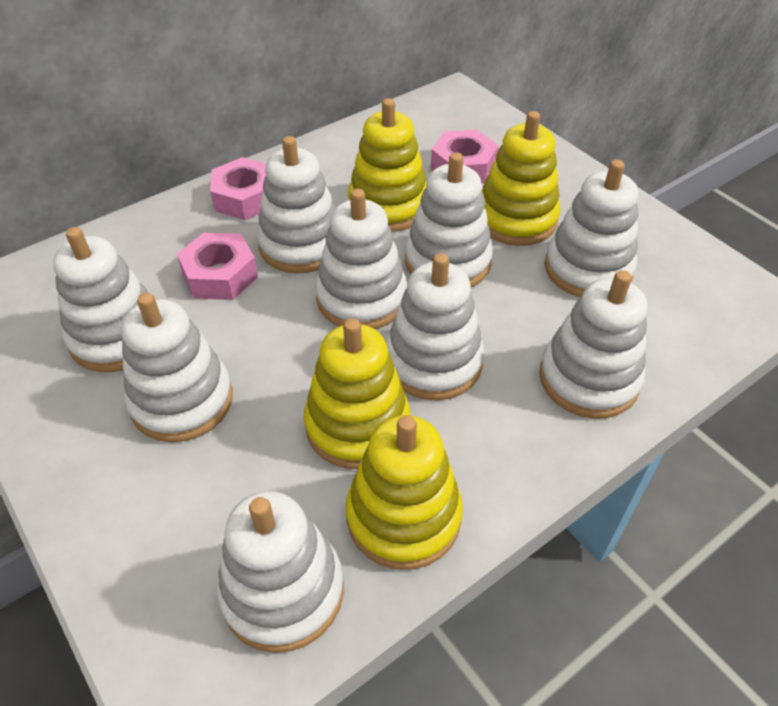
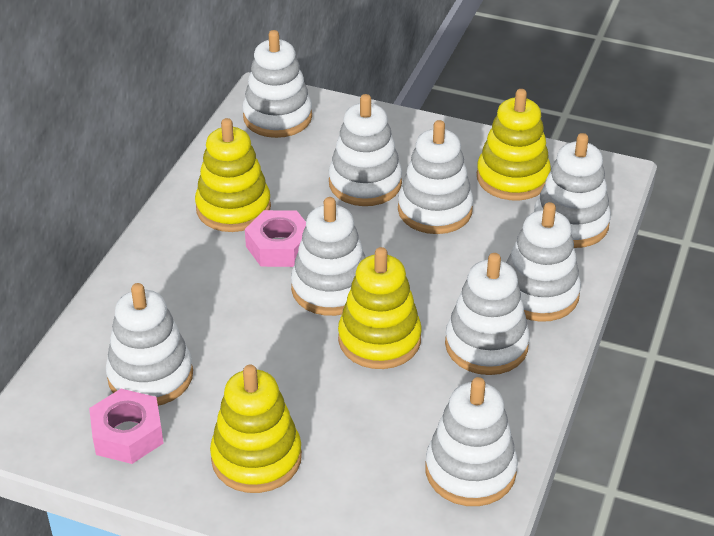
pink nut: [177,232,258,300] [210,157,266,220] [431,130,499,184] = 3 -> [89,389,164,464] [245,210,306,267] = 2

